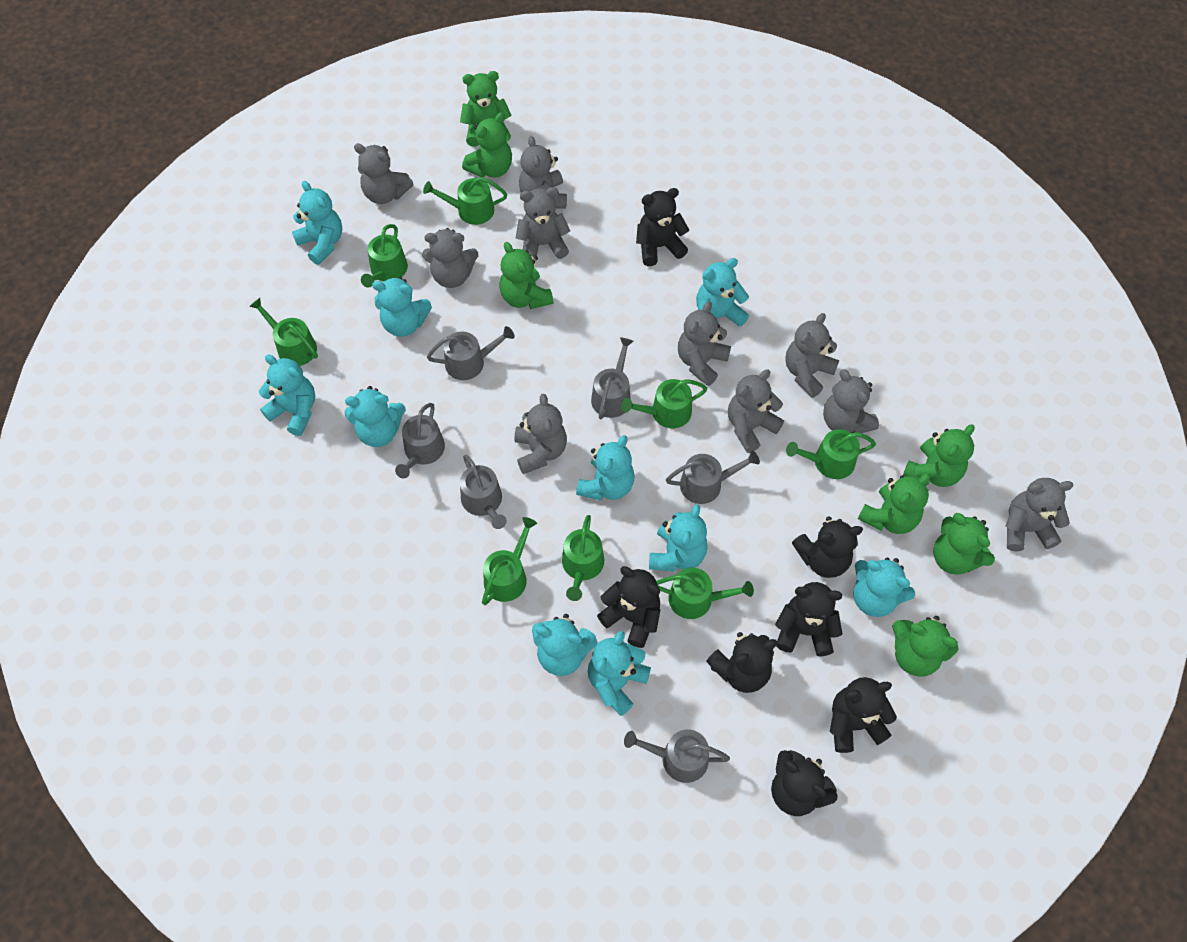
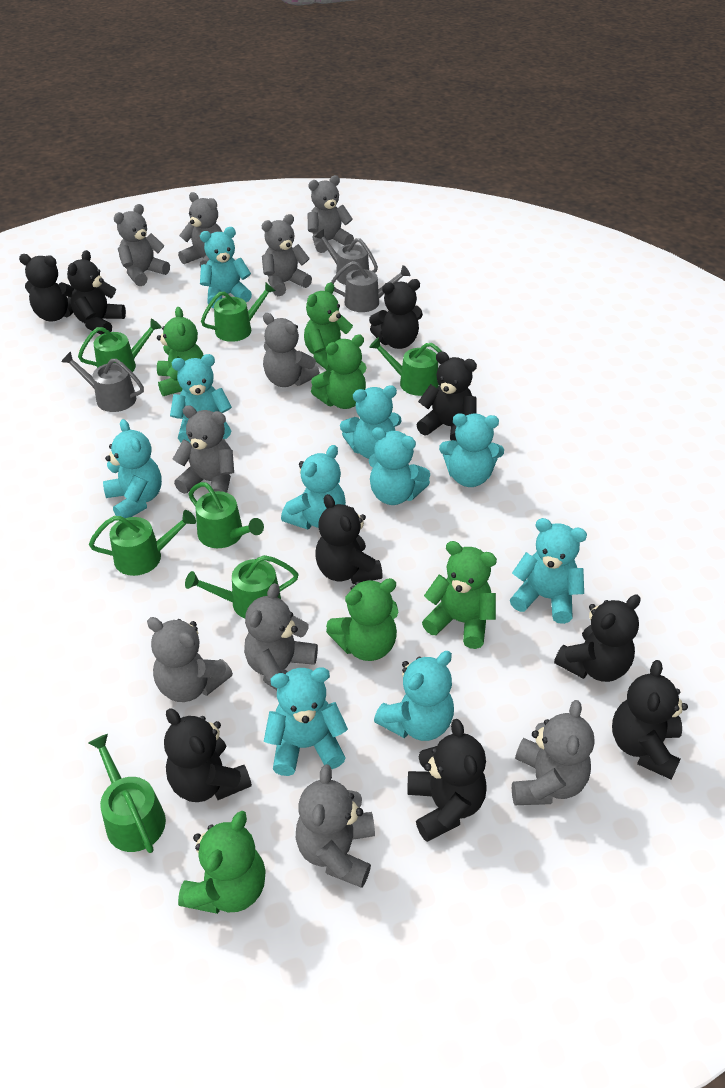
black teddy bear: [597,566,661,648] [636,188,689,266] [706,632,777,693] [771,750,837,816] [775,582,842,656] [792,516,863,578] [830,677,897,753] = 7 -> [19,254,74,321] [67,250,126,335] [164,708,252,802] [315,494,383,584] [369,279,423,349] [407,719,487,842] [417,351,477,441] [554,595,640,682] [612,660,688,780] = 9
green teddy bear: [460,71,512,147] [462,112,512,178] [499,242,553,309] [858,473,930,534] [892,616,959,677] [903,424,975,487] [933,513,995,575] = 7 -> [157,307,203,396] [178,811,266,914] [304,282,353,372] [311,334,367,409] [326,578,398,661] [422,541,497,649] = 6
green watering can: [249,298,318,366] [361,224,408,288] [423,177,507,225] [482,517,537,605] [562,515,604,601] [621,379,708,428] [656,567,754,619] [786,429,876,479] = 8 -> [78,319,162,372] [88,734,166,853] [89,510,196,576] [185,555,299,619] [188,482,264,548] [201,282,275,342] [369,337,441,396] = 7
grey watering can: [395,403,445,478] [427,326,515,380] [460,455,507,529] [591,337,633,419] [624,729,730,783] [666,451,760,504] = 6 -> [61,351,144,412] [315,229,378,285] [331,261,410,312] = 3

